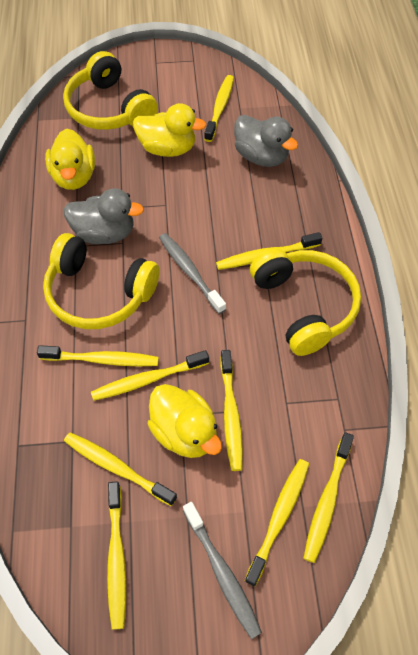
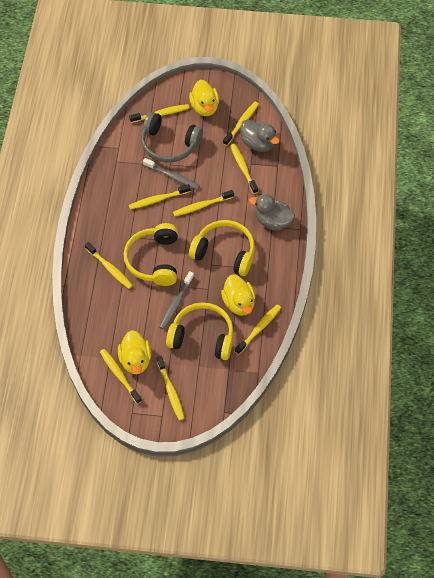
grey headphones: none = 0 -> [141,112,203,163] = 1

